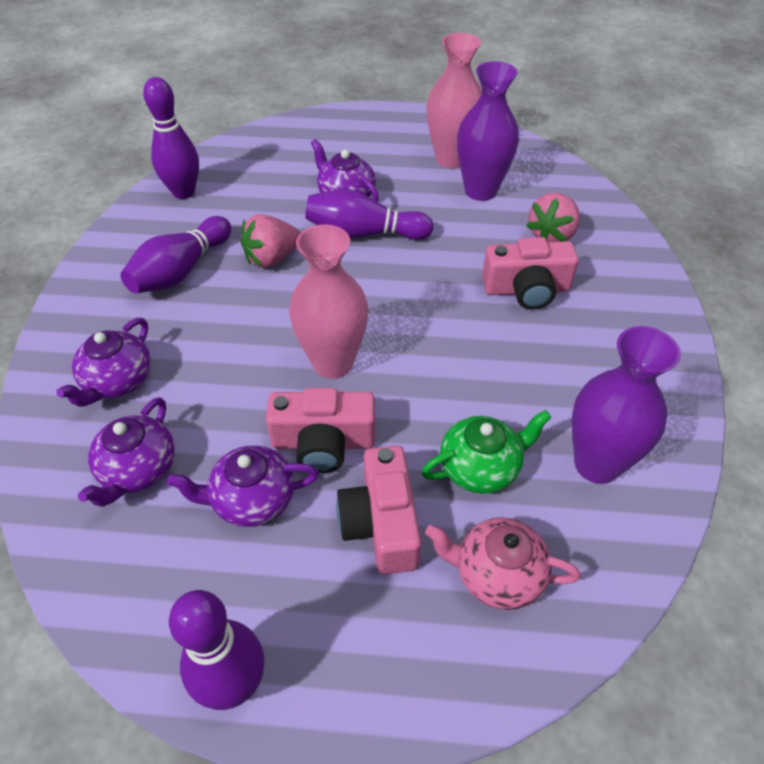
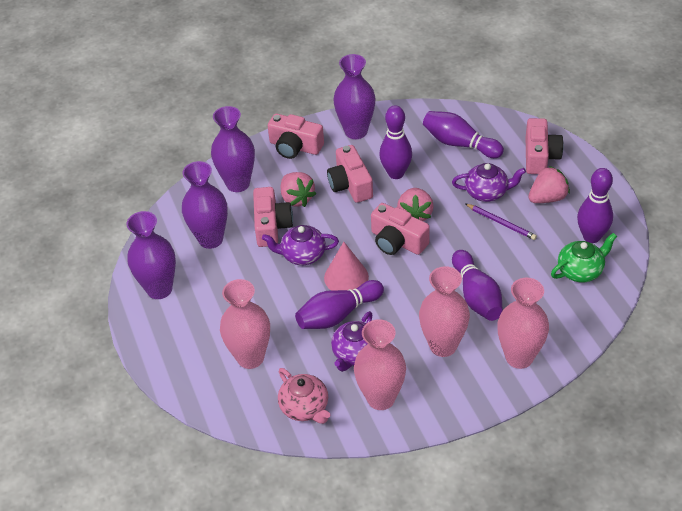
pink camera: [266,388,375,473] [336,445,421,574] [482,237,578,310] = 3 -> [253,187,293,247] [268,114,324,159] [327,145,373,203] [371,203,430,255] [526,118,564,174] = 5
pink cone: none = 0 -> [324,242,369,290] = 1
pink strawberry: [241,214,300,268] [526,193,580,242] = 2 -> [281,172,316,207] [397,188,434,221] [528,166,570,203] = 3
pink vase: [289,224,368,379] [426,33,482,169] = 2 -> [220,279,270,369] [354,319,406,410] [419,266,470,357] [497,278,549,369] = 4
purple bowling pin: [120,216,231,293] [143,77,199,199] [169,590,265,710] [305,189,434,240] = 4 -> [295,280,384,329] [379,106,412,179] [423,111,504,158] [452,250,503,321] [577,168,613,243] = 5
purple pencil: none = 0 -> [466,204,537,240] = 1
purple teapot: [56,318,151,407] [78,397,175,507] [167,445,319,527] [311,139,379,202] = 4 -> [262,225,339,265] [331,311,372,372] [452,163,526,202] = 3
purple vase: [457,61,519,201] [572,326,681,484] = 2 -> [126,211,176,299] [182,161,228,249] [211,106,255,192] [333,54,376,139] = 4

